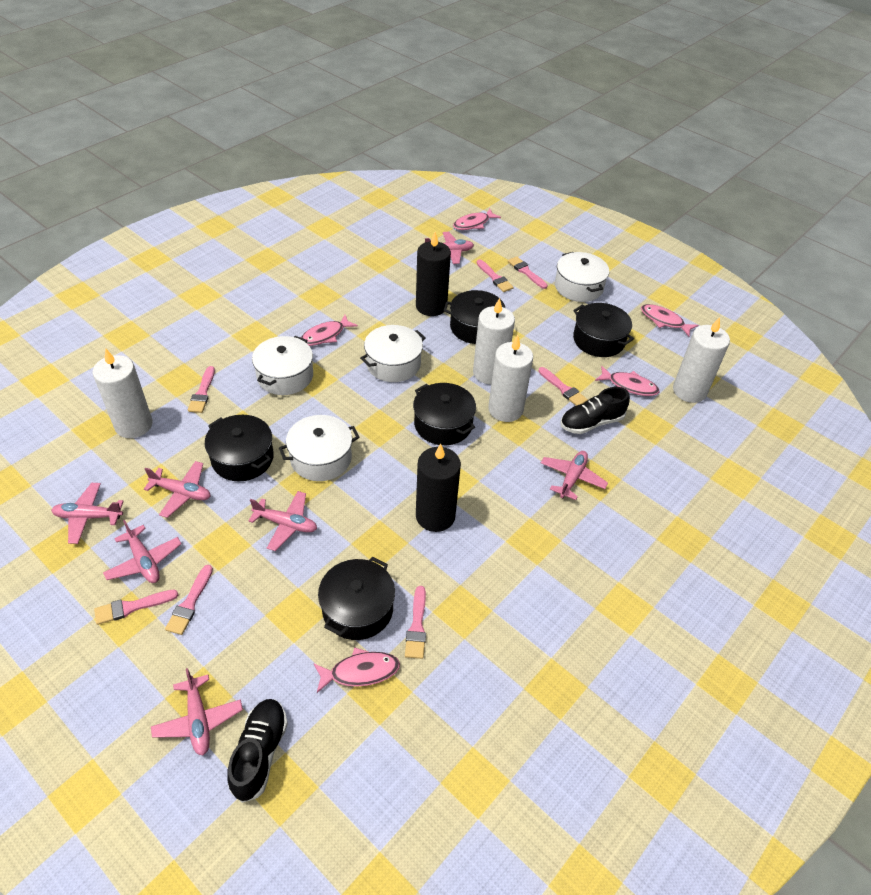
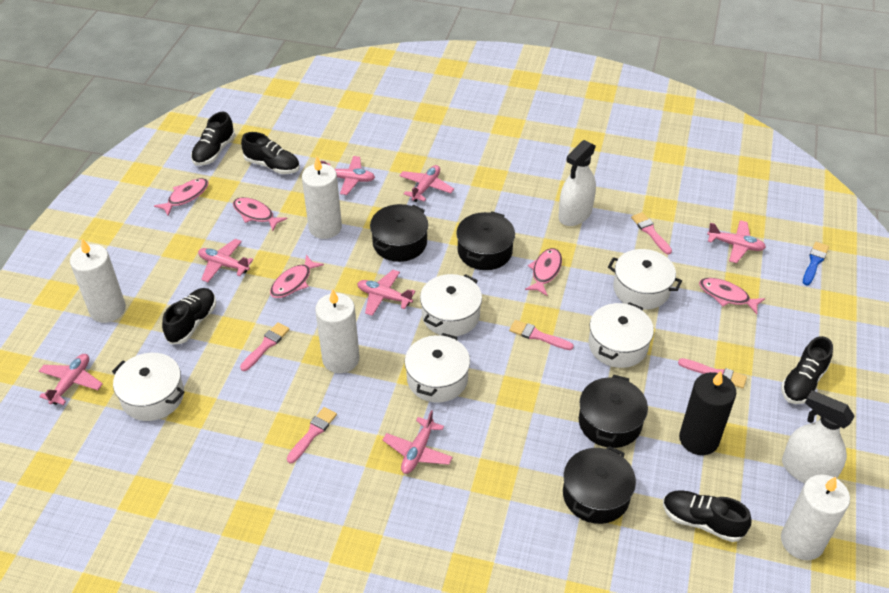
black candle: [416,232,451,316] [416,443,461,532] = 2 -> [679,371,736,455] = 1
black pot: [205,415,274,481] [318,557,395,640] [413,383,476,445] [443,290,505,344] [573,303,634,357] = 5 -> [370,204,428,262] [456,211,515,270] [563,446,636,524] [579,375,648,448] = 4
black shoe: [227,699,288,803] [560,387,630,434] = 2 -> [162,288,216,344] [191,112,235,166] [241,132,300,174] [663,490,751,542] [781,336,833,404] = 5
blue brush: none = 0 -> [803,242,829,285] = 1
pink brush: [94,589,178,625] [165,565,213,635] [188,366,215,413] [405,586,426,659] [477,259,514,292] [508,256,548,289] [538,367,588,406] = 7 -> [240,322,290,371] [287,407,337,463] [509,320,574,350] [631,212,672,255] [678,358,747,389] = 5
white pot: [252,336,313,395] [279,415,359,481] [360,325,426,382] [555,252,609,302] = 4 -> [112,353,184,421] [405,333,470,403] [420,274,482,336] [588,302,654,368] [608,249,682,310] = 5
white spray bottle: none = 0 -> [558,140,596,226] [782,390,855,484] = 2

